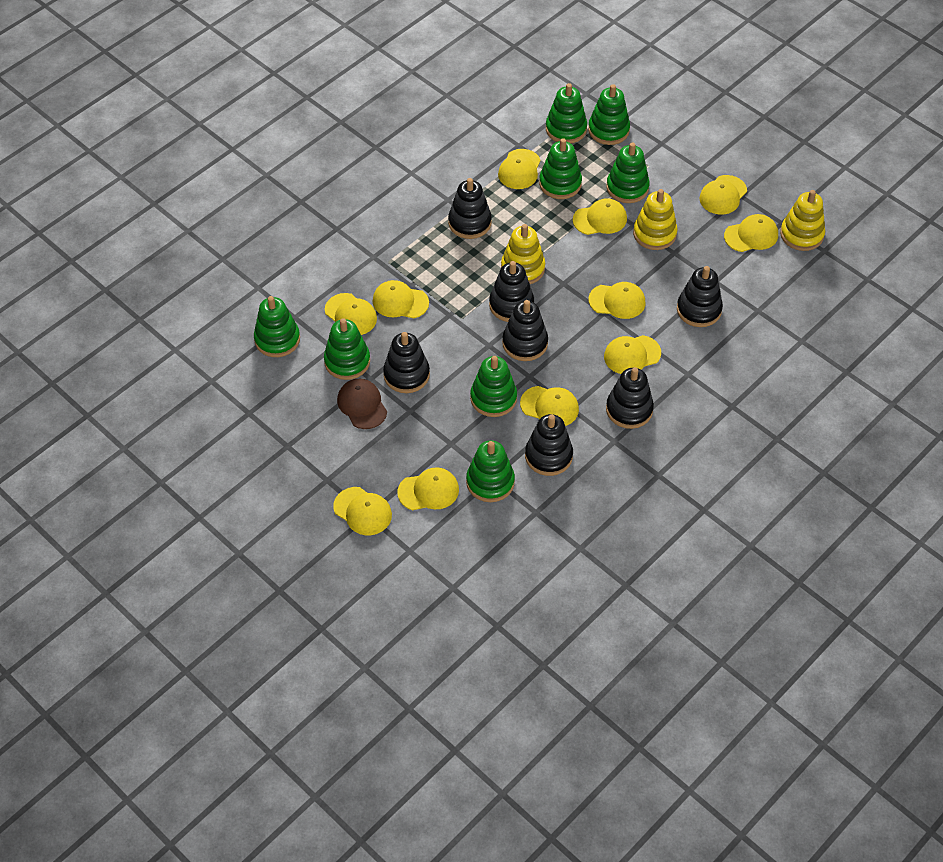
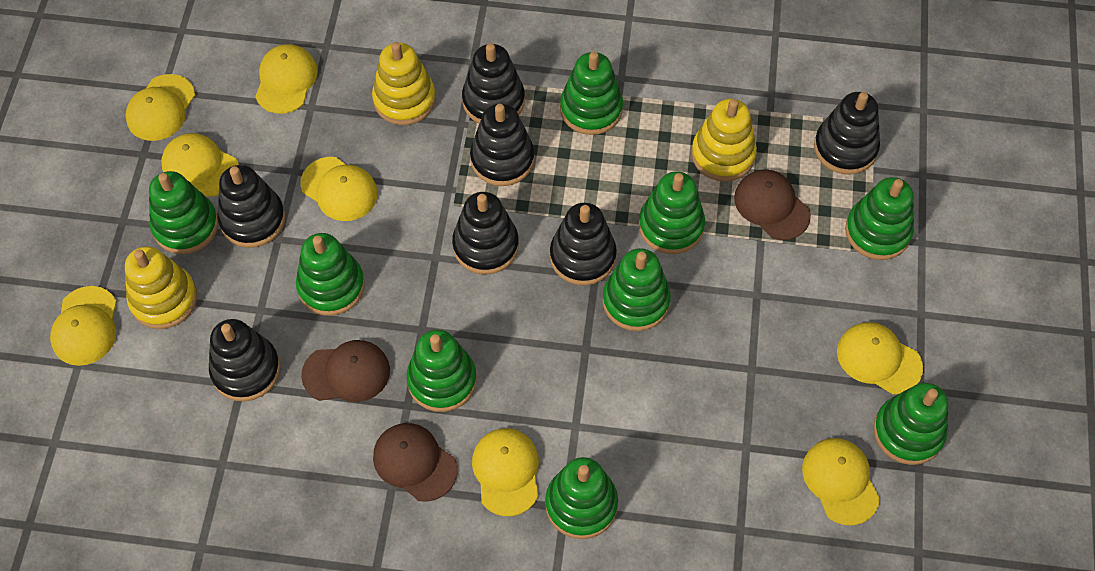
brown cap: [337,379,387,429] = 1 -> [301,340,390,402] [373,423,458,502] [734,169,811,240] = 3
green stacking toy: [254,296,300,357] [324,318,370,380] [466,440,515,502] [470,356,517,417] [539,138,582,199] [546,83,587,143] [588,84,630,145] [606,142,650,203] = 8 -> [149,171,218,254] [296,233,365,316] [406,330,477,412] [545,457,618,539] [560,52,623,135] [603,248,671,331] [639,171,705,254] [845,177,914,260] [873,383,948,465] = 9
yellow cap: [325,293,377,335] [333,487,392,535] [372,280,429,318] [397,467,459,510] [498,149,541,189] [520,386,579,426] [573,198,627,235] [588,282,646,319] [604,335,661,374] [699,175,747,215] [724,214,778,252] = 11 -> [50,286,117,366] [126,74,195,141] [161,133,239,197] [255,44,318,114] [300,157,378,221] [472,428,539,516] [802,438,880,526] [837,322,923,394] = 8

